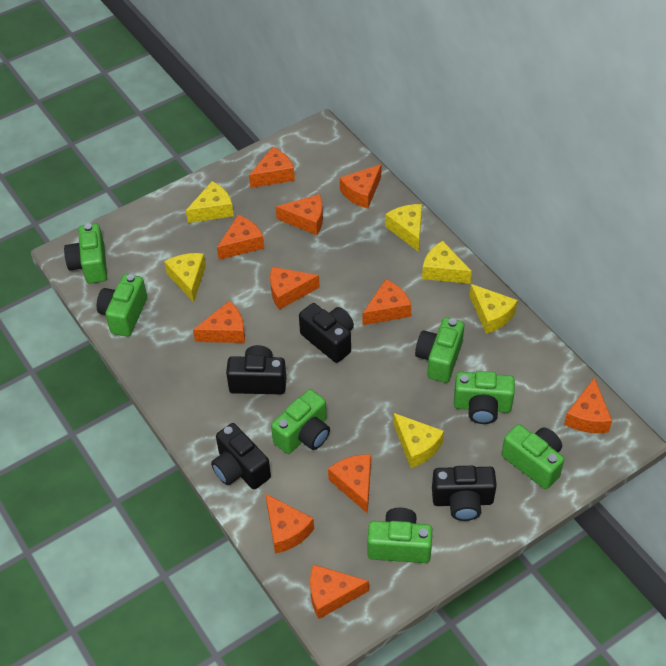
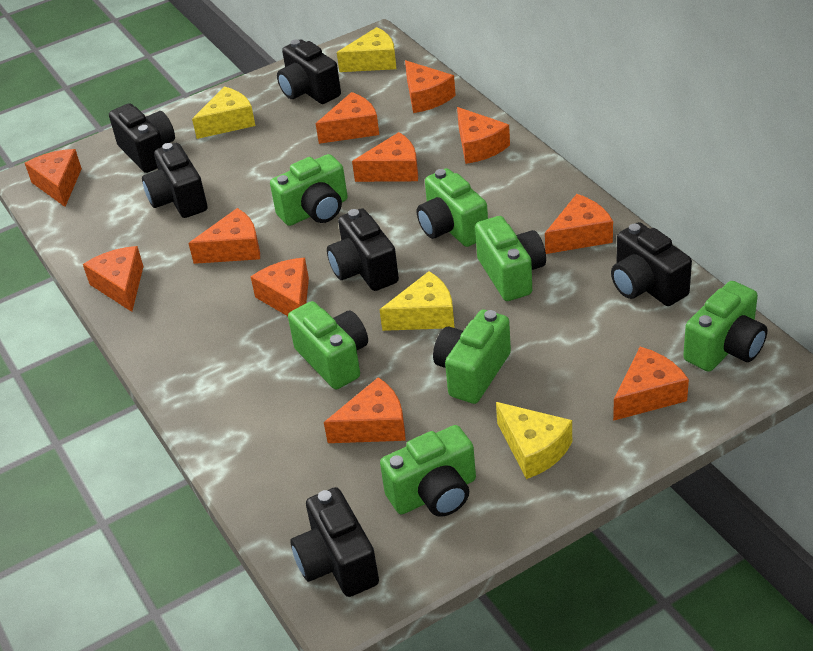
black camera: [211,423,271,489] [226,345,286,394] [299,303,354,363] [432,466,497,521] = 4 -> [109,103,175,173] [142,143,207,218] [277,39,341,104] [291,487,379,597] [327,208,399,291] [611,222,692,306] = 6
yellow cheese: [164,253,206,302] [186,181,234,223] [385,204,422,252] [393,413,444,468] [422,241,472,284] [470,284,518,334] = 6 -> [192,87,255,139] [337,27,396,72] [380,271,455,331] [496,402,572,479] = 4

